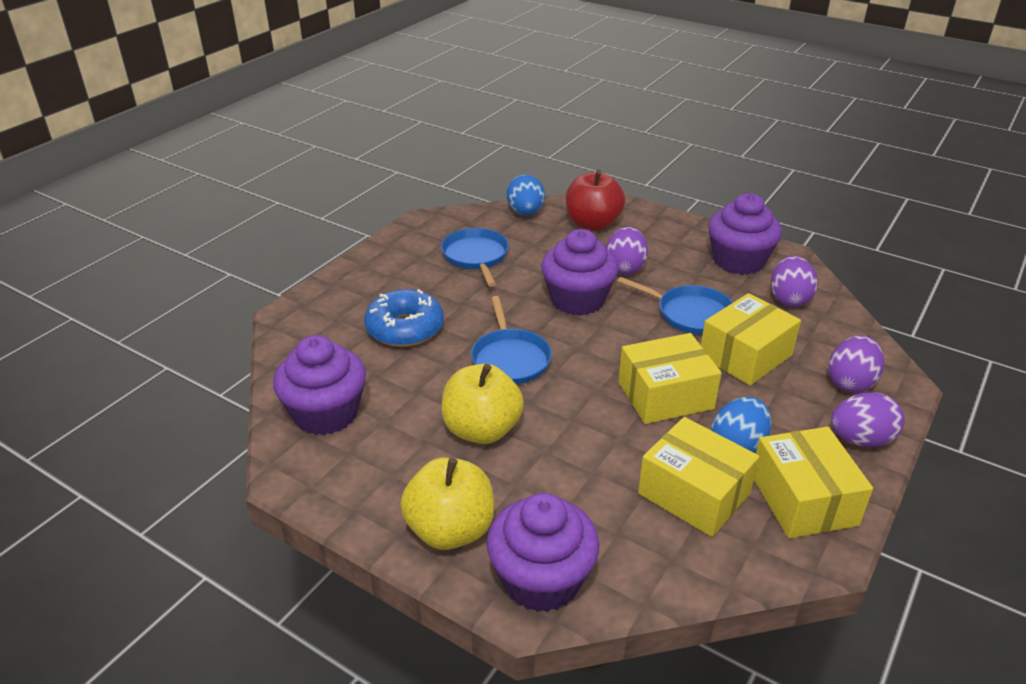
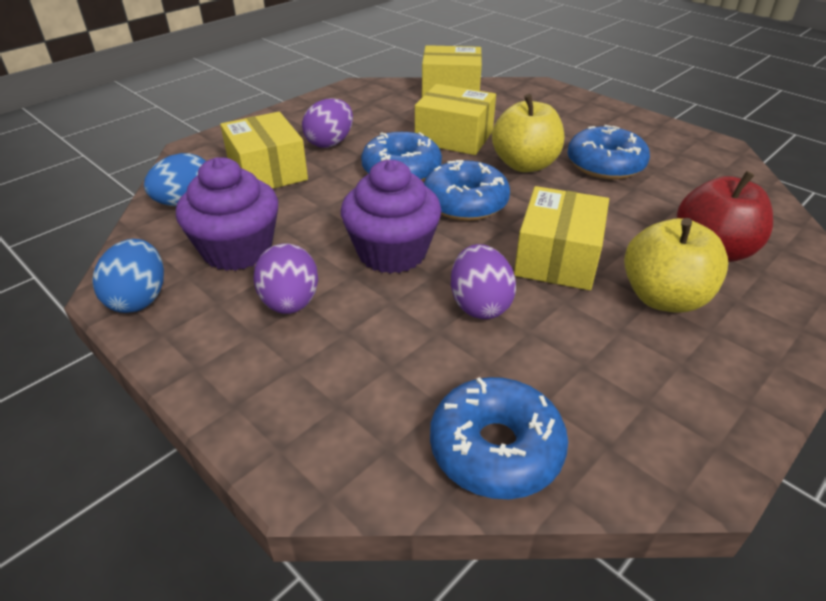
blue donut: [364,289,444,347] = 1 -> [361,132,442,181] [424,160,510,221] [430,377,568,499] [567,125,650,180] = 4
blue pan: [441,228,509,287] [471,296,552,384] [617,277,733,335] = 3 -> none = 0
purple cupcake: [273,335,366,435] [487,493,599,612] [541,229,618,315] [708,193,782,275] = 4 -> [176,157,278,271] [341,160,441,274] = 2
purple egg: [606,227,648,275] [771,256,818,307] [828,335,884,393] [831,392,904,447] = 4 -> [254,244,318,314] [302,98,353,148] [451,244,516,319] = 3

